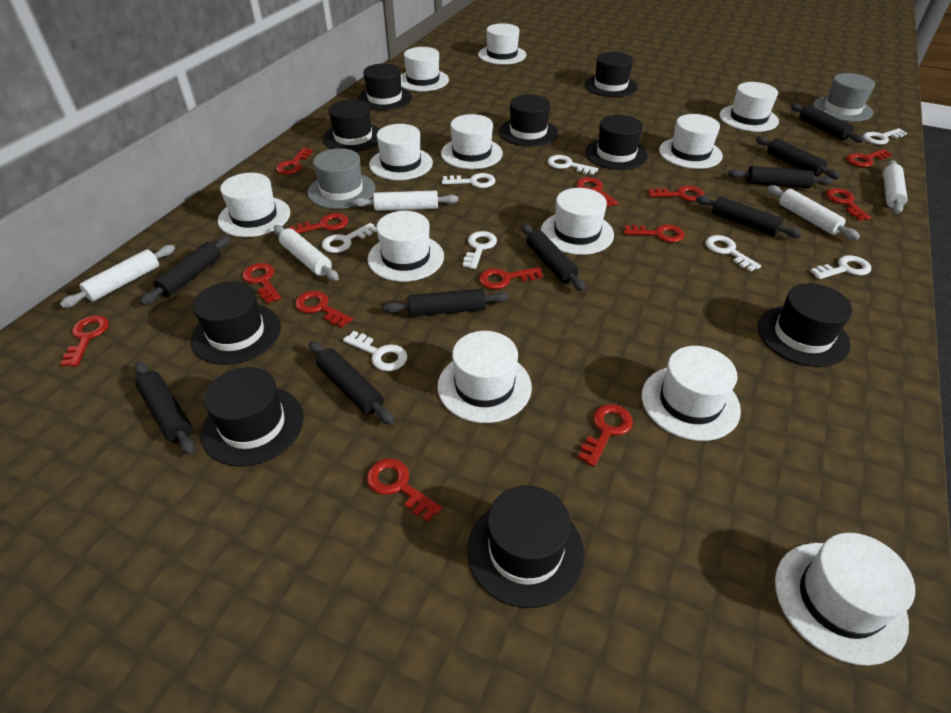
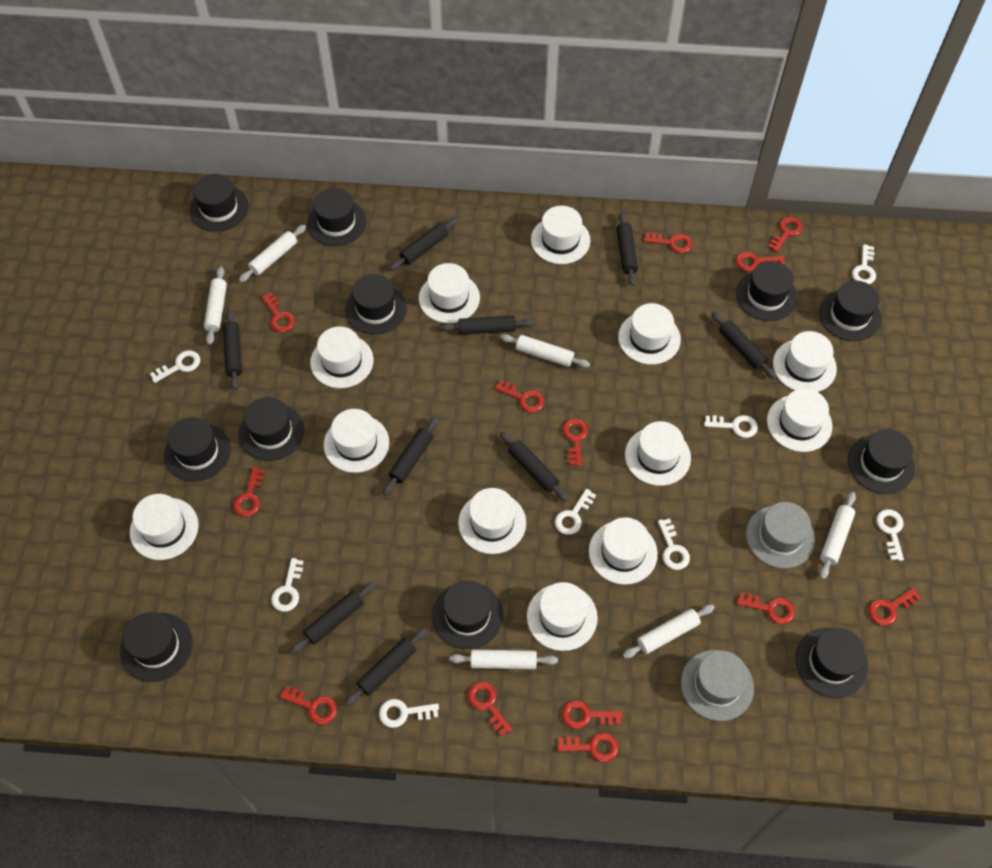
black hat: [191,281,281,365] [201,367,304,467] [323,100,380,152] [357,63,412,111] [467,486,585,608] [499,94,558,146] [585,52,638,97] [585,115,648,170] [758,283,852,367] = 9 -> [120,612,193,682] [164,417,231,482] [189,174,249,232] [239,397,304,461] [307,188,366,246] [345,274,407,335] [432,580,503,649] [736,261,798,321] [795,628,868,698] [819,281,881,341] [848,429,915,494] = 11
white rolling pin: [60,245,175,308] [274,225,339,281] [353,190,458,211] [767,185,860,240] [883,160,907,214] = 5 -> [204,267,227,345] [239,225,306,282] [449,650,558,669] [500,334,590,368] [623,604,715,658] [819,492,856,580] = 6

